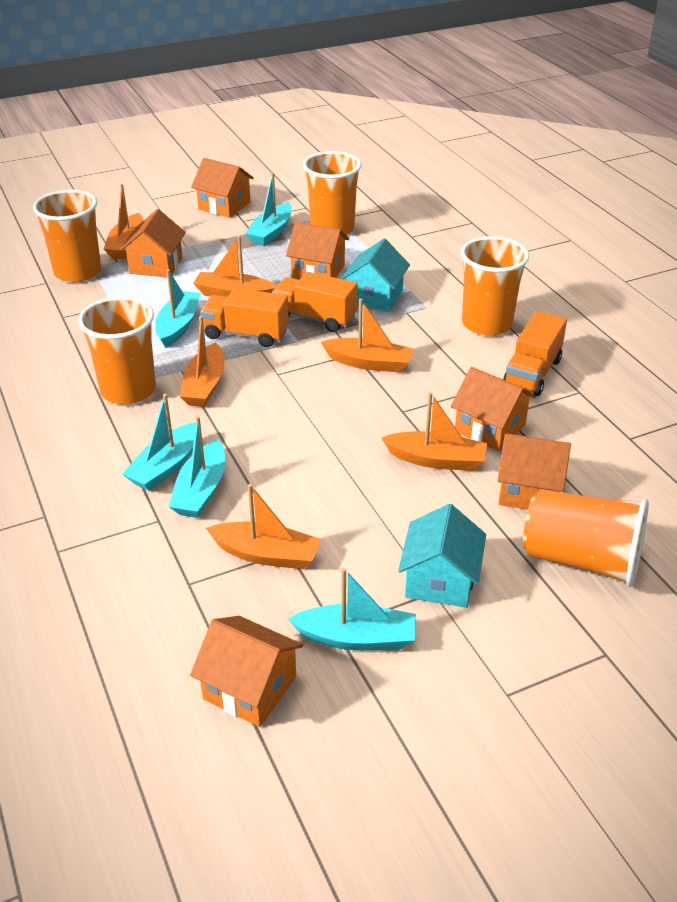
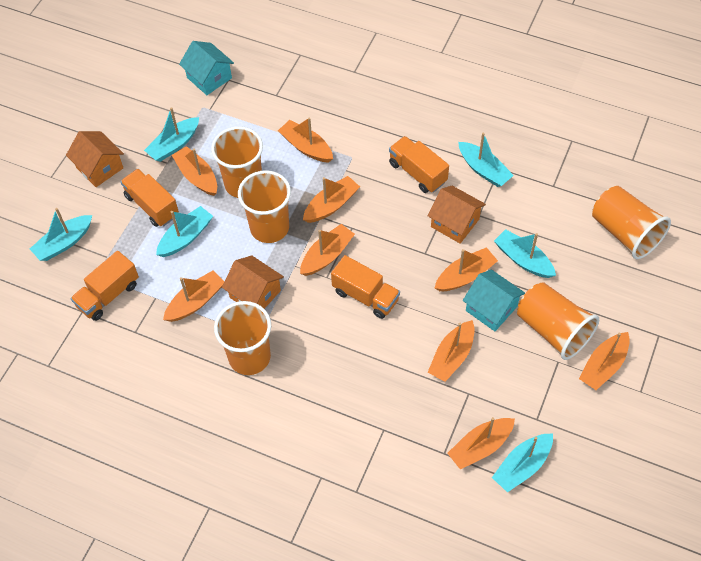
orange boat: [104,184,144,259] [180,316,225,407] [193,236,277,297] [206,484,321,569] [321,299,414,373] [382,392,487,471] = 6 -> [163,271,225,322] [172,146,217,196] [278,117,333,163] [300,224,355,276] [303,176,360,223] [428,320,475,382] [435,247,498,291] [447,417,515,469] [579,332,630,390] = 9
orange house: [120,209,186,277] [190,616,303,727] [191,158,254,218] [286,222,349,280] [451,367,536,451] [497,433,571,510] = 6 -> [66,131,124,187] [222,255,284,309] [427,186,486,244] = 3
orange truck: [200,288,289,347] [272,272,358,332] [503,311,567,396] = 3 -> [71,251,139,321] [120,169,179,227] [331,255,400,319] [389,136,449,193] = 4
turquoise boat: [122,394,201,491] [155,269,201,348] [169,416,225,518] [245,172,292,246] [288,568,416,650] = 5 -> [30,208,92,261] [144,107,199,162] [156,206,213,257] [458,132,514,187] [492,433,553,492] [494,229,556,278] = 6

